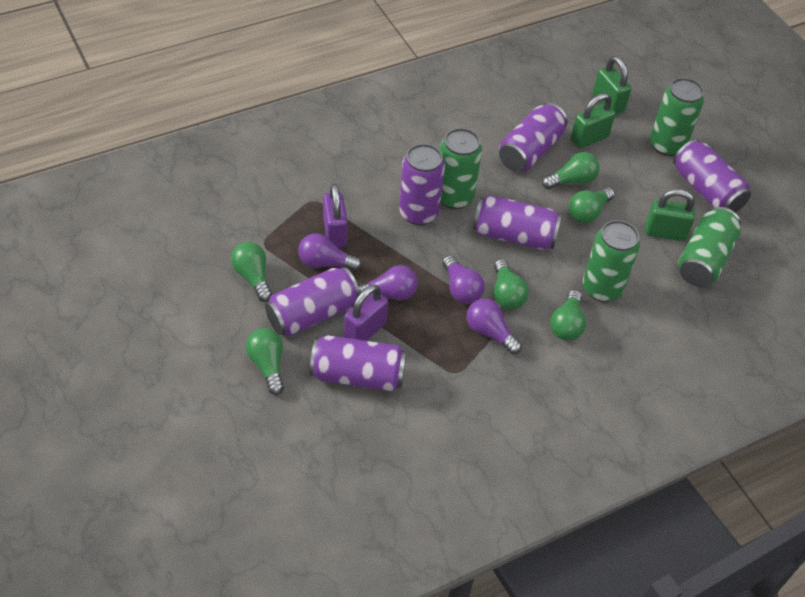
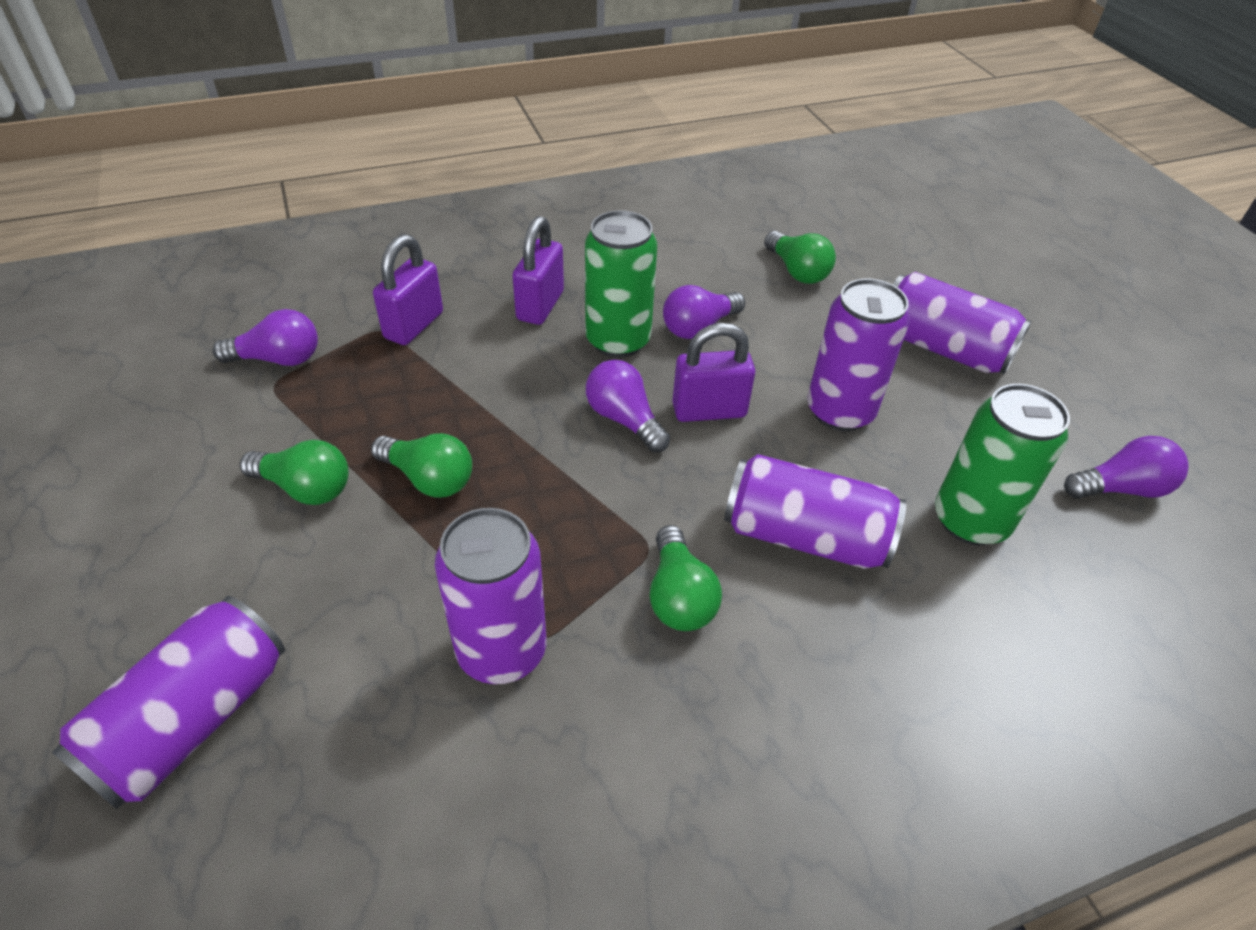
green can: [440,128,482,209] [583,220,640,302] [650,78,704,156] [678,207,741,287] = 4 -> [585,210,657,358] [935,384,1070,545] = 2
green light bulb: [231,242,272,302] [246,328,284,395] [494,259,529,310] [542,152,600,189] [550,290,586,341] [569,187,615,223] = 6 -> [240,440,349,505] [371,433,472,498] [650,525,722,631] [764,231,836,284] = 4
green padlock: [571,93,615,149] [593,56,632,115] [645,189,695,241] = 3 -> none = 0
purple can: [265,267,360,336] [310,335,407,391] [399,144,445,225] [473,195,562,250] [499,103,568,172] [673,139,751,213] = 6 -> [52,596,285,809] [435,508,546,684] [724,454,906,569] [807,278,909,431] [893,272,1032,374] = 5
purple padlock: [323,183,348,247] [344,285,388,341] = 2 -> [373,234,443,345] [512,216,564,325] [672,323,755,422] = 3

